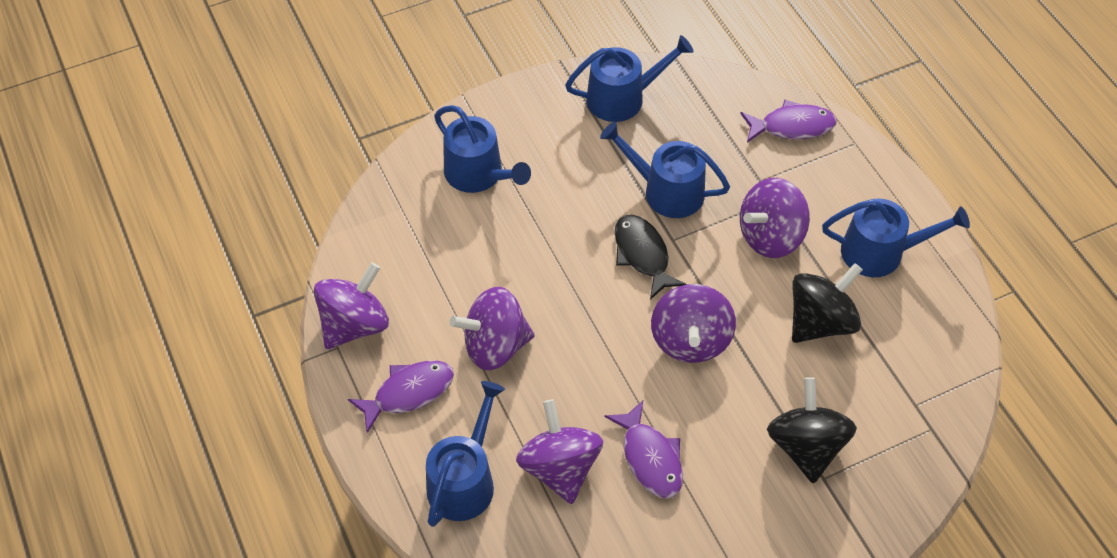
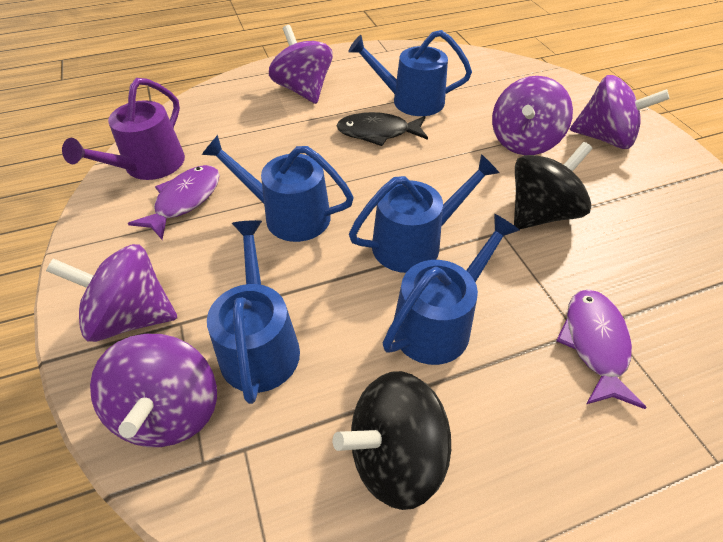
purple fish: [348,361,454,433] [605,400,683,499] [740,100,837,142] = 3 -> [128,165,220,240] [556,290,647,409] = 2
purple watering can: none = 0 -> [62,78,185,180] = 1

